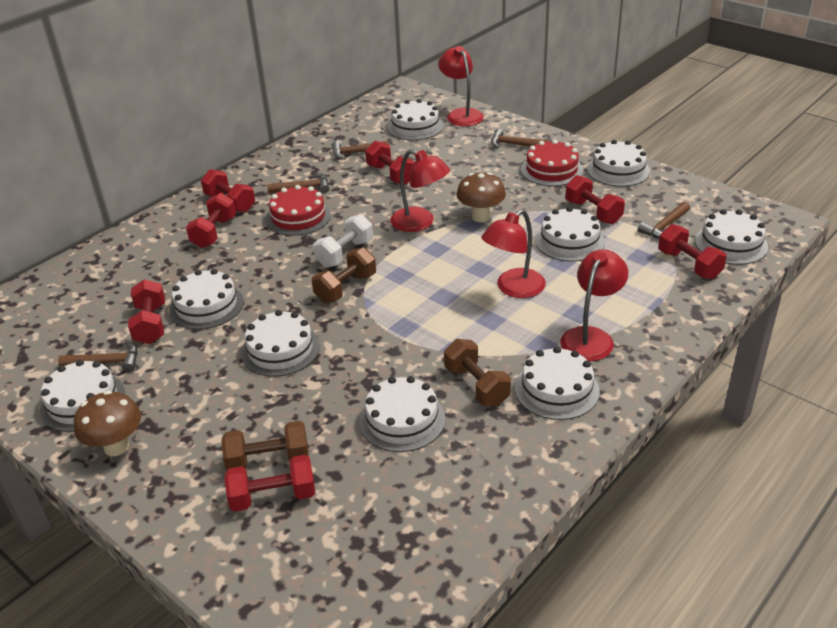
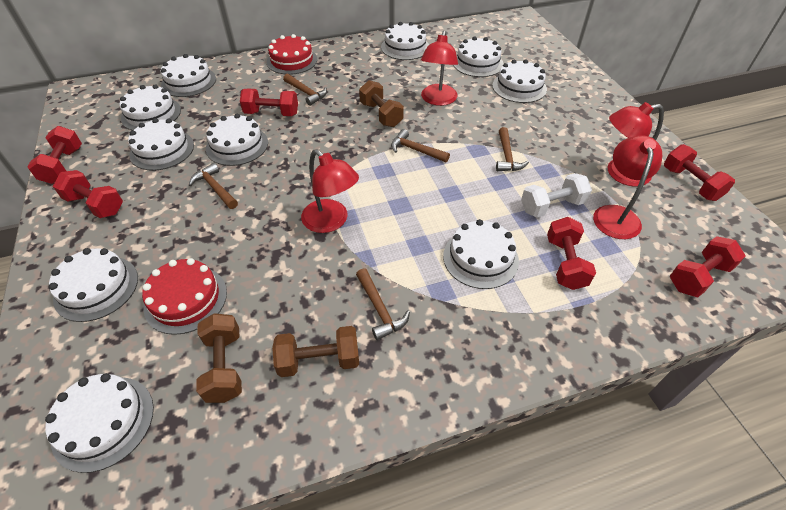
brown mushroom: [74,391,141,456] [456,172,506,222] = 2 -> none = 0
red dumbbell: [128,279,165,344] [186,193,236,248] [201,169,255,212] [224,455,315,512] [365,141,415,185] [565,175,625,224] [658,224,727,279] = 7 -> [27,126,82,184] [53,170,123,218] [240,89,298,116] [547,217,596,290] [664,144,735,201] [670,236,746,297] = 6
white cake: [40,360,125,432] [169,269,244,329] [241,310,320,377] [359,376,445,452] [387,99,444,140] [515,347,600,420] [535,207,605,261] [587,140,650,187] [695,209,768,265] = 9 -> [45,373,154,473] [49,248,138,322] [120,84,181,130] [128,118,194,171] [161,54,216,97] [206,114,268,166] [381,22,429,60] [443,219,519,289] [453,37,504,77] [492,59,547,103] = 10

